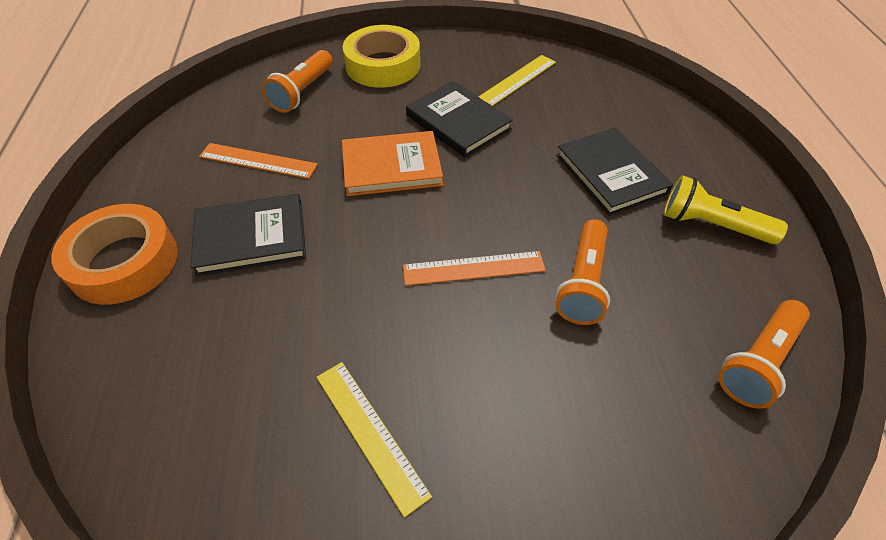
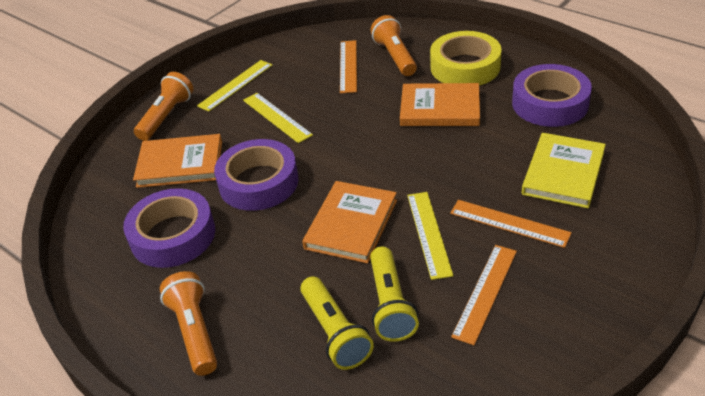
black book: [191,194,306,276] [406,81,513,158] [557,128,673,216] = 3 -> none = 0
orange book: [342,131,443,196] = 1 -> [133,134,222,188] [302,181,397,263] [400,83,480,126] = 3
orange ruler: [199,143,318,179] [403,251,546,286] = 2 -> [340,40,357,93] [450,200,572,248] [451,245,517,345] = 3
orange tape: [51,204,178,305] = 1 -> none = 0
purple tape: none = 0 -> [123,188,215,268] [214,139,298,211] [512,64,592,127] = 3
yellow book: none = 0 -> [522,133,606,208] = 1
yellow flashlight: [664,175,788,244] = 1 -> [300,276,374,370] [370,246,419,342] = 2
yellow ruler: [317,362,432,517] [478,55,556,106] = 2 -> [197,60,272,112] [243,93,313,143] [407,192,453,280] = 3

